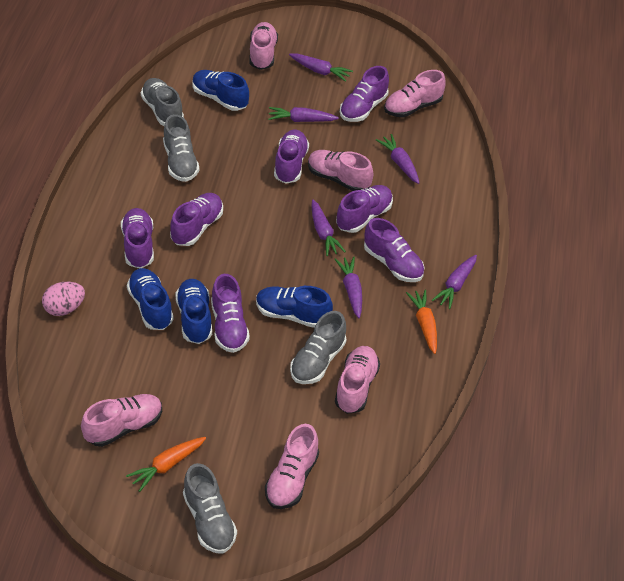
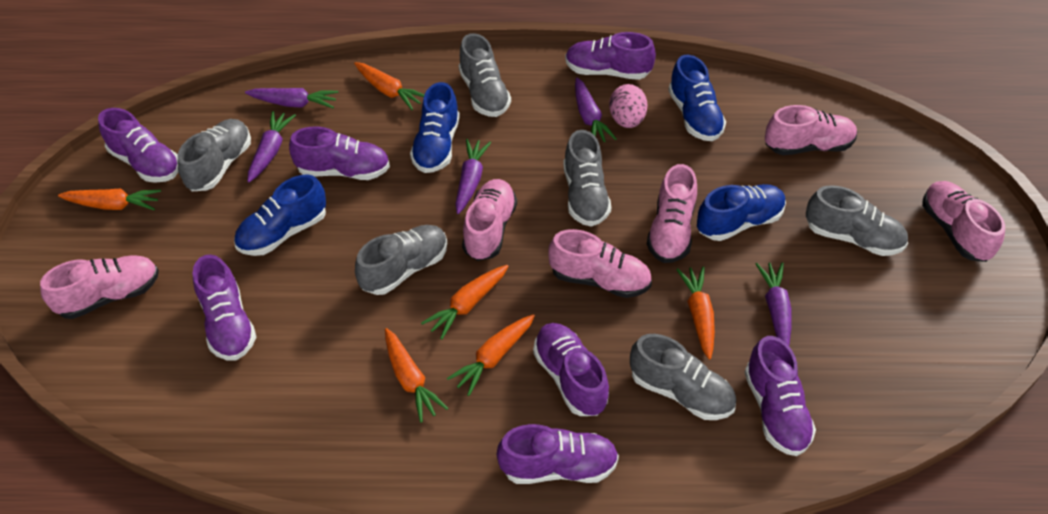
grey shoe: [141,78,184,126] [163,114,199,182] [183,463,237,554] [290,311,346,384] = 4 -> [178,119,251,191] [355,225,447,295] [459,33,511,117] [563,130,611,227] [630,334,736,420] [806,185,908,256] = 6
orange carrot: [126,437,206,492] [406,290,437,354] = 2 -> [58,188,161,210] [354,62,424,110] [385,328,448,423] [421,265,508,340] [447,314,535,396] [676,267,715,360] = 6
purple carrot: [268,107,339,122] [289,53,353,82] [312,200,346,256] [335,256,362,318] [376,134,419,184] [432,255,477,309] = 6 -> [245,88,338,108] [248,111,296,183] [455,139,491,214] [575,77,617,142] [755,262,792,346] = 5

